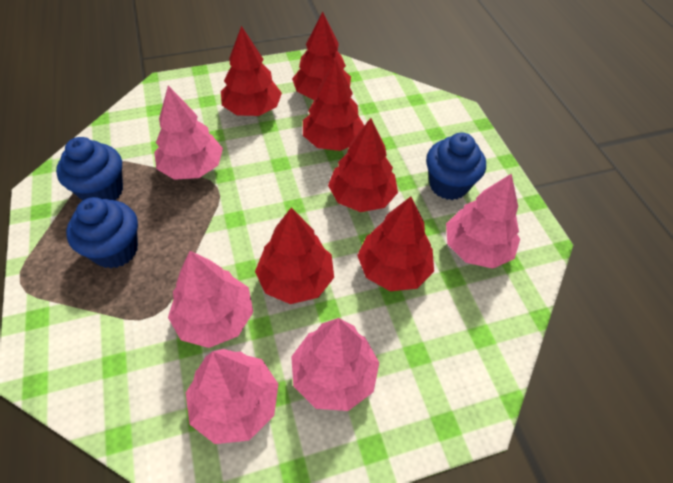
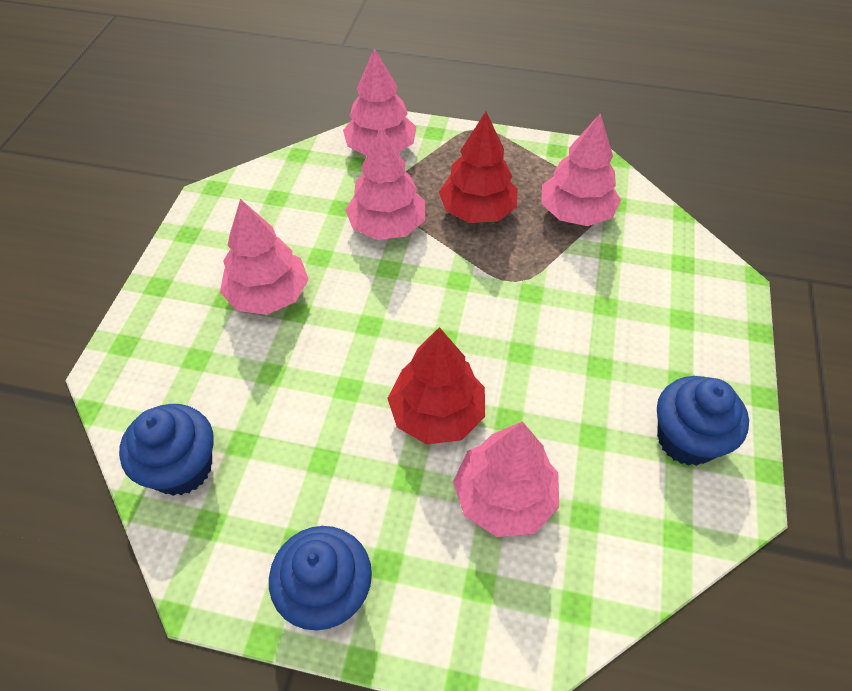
red tree: [221,26,282,116] [255,208,334,304] [292,12,351,100] [303,59,364,151] [328,118,398,212] [357,197,434,291] = 6 -> [387,327,485,444] [439,112,518,223] = 2

